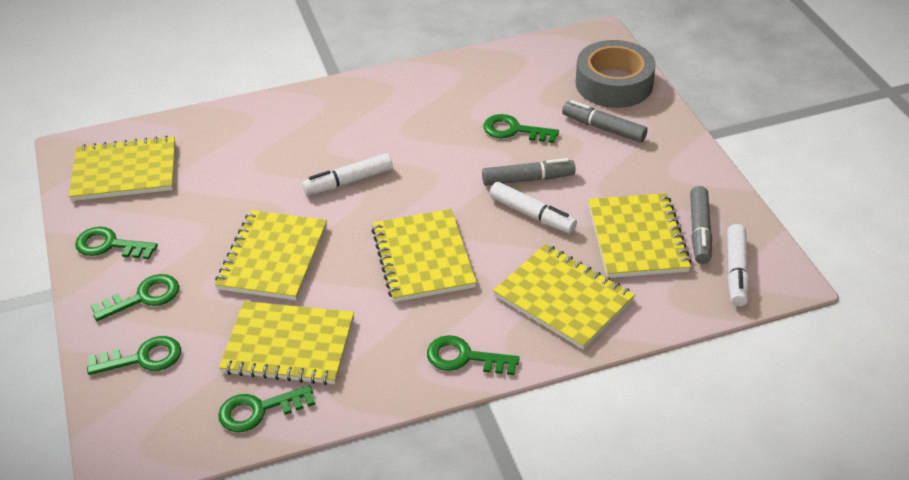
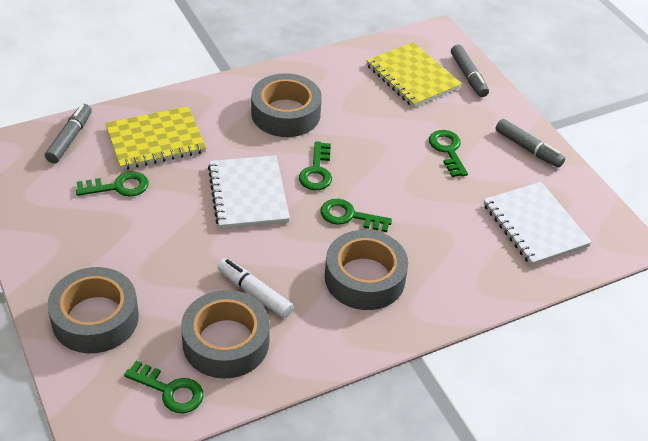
green key: [75,227,158,259] [87,336,181,375] [91,274,179,321] [218,385,315,432] [427,335,520,375] [483,114,559,143] = 6 -> [76,171,148,197] [124,360,203,413] [299,141,332,190] [320,199,392,232] [429,130,468,177] = 5
grey tape: [576,40,656,108] = 1 -> [47,267,139,353] [181,290,270,379] [251,73,322,137] [325,230,408,310] = 4
white marker: [302,153,393,195] [489,182,577,233] [727,224,750,307] = 3 -> [218,258,294,318] = 1
white notebook: none = 0 -> [208,155,290,229] [484,182,592,266] = 2
yellow notebook: [69,136,175,201] [215,210,327,300] [219,301,354,385] [372,209,477,302] [493,244,635,350] [588,193,692,278] = 6 -> [105,106,206,170] [366,42,462,108] = 2

